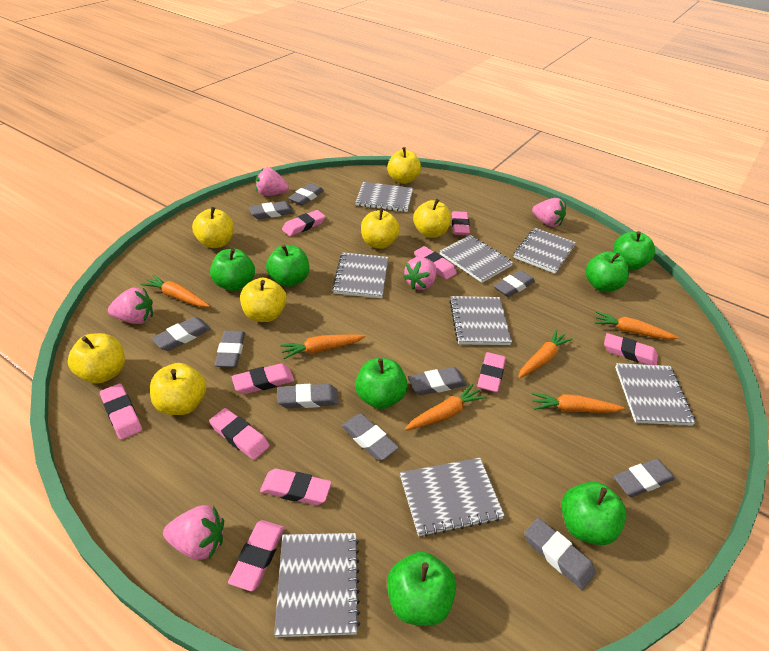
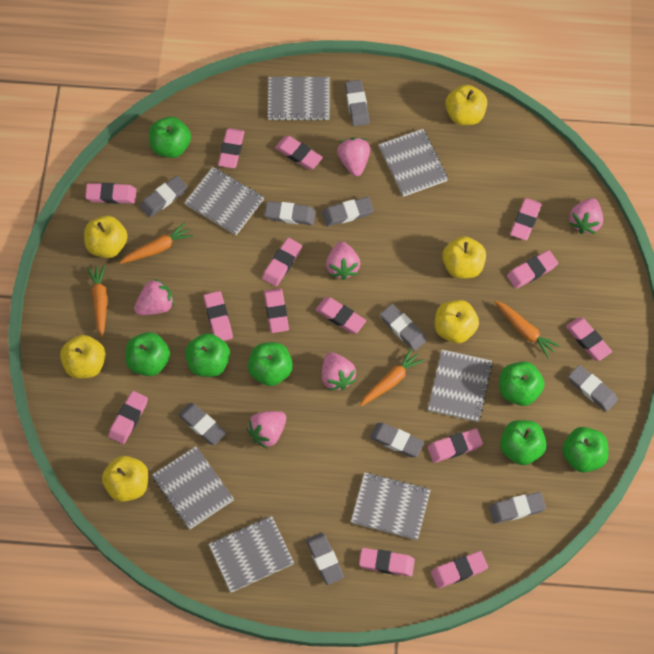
grey notebook: [274,533,360,637] [332,253,389,298] [355,182,413,212] [400,458,505,537] [440,235,514,283] [450,296,512,345] [513,228,576,274] [615,363,696,426] = 8 -> [152,446,234,529] [184,167,264,235] [208,516,294,593] [268,77,330,121] [351,472,431,540] [379,129,448,197] [428,350,493,422] = 7
orange carrot: [140,274,210,307] [280,334,366,359] [405,384,486,431] [518,329,573,378] [532,393,626,413] [595,311,679,340] = 6 -> [87,264,108,337] [119,223,193,264] [360,348,425,406] [495,301,560,358] = 4
pink eraser: [100,384,142,440] [209,408,270,460] [228,520,284,591] [232,363,294,394] [260,468,332,505] [282,210,325,236] [414,246,457,280] [452,211,470,235] [477,352,506,392] [604,333,658,365] = 10 -> [85,183,137,204] [108,391,148,444] [204,291,233,341] [218,128,244,168] [262,238,302,287] [264,288,289,333] [275,136,323,170] [316,297,366,334] [359,548,415,577] [428,429,483,463] [431,551,488,588] [507,250,558,289] [510,198,542,240] [566,317,612,361] = 14
pink strawberry: [108,287,153,324] [163,505,224,560] [256,168,289,196] [403,257,437,290] [532,198,566,227] = 5 -> [134,279,174,315] [247,411,286,448] [322,352,356,391] [326,242,360,280] [337,138,370,176] [569,198,603,234] = 6
yellow apple: [68,333,125,384] [150,363,206,415] [192,207,234,248] [240,278,287,322] [361,208,400,249] [387,147,421,184] [413,199,451,238] = 7 -> [60,335,106,379] [84,216,128,258] [102,456,148,502] [435,300,479,343] [442,236,486,279] [445,85,487,125] = 6

